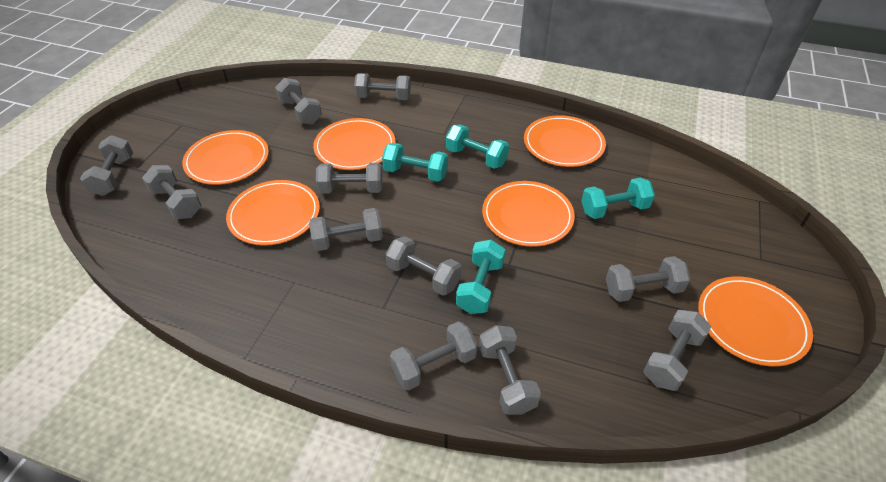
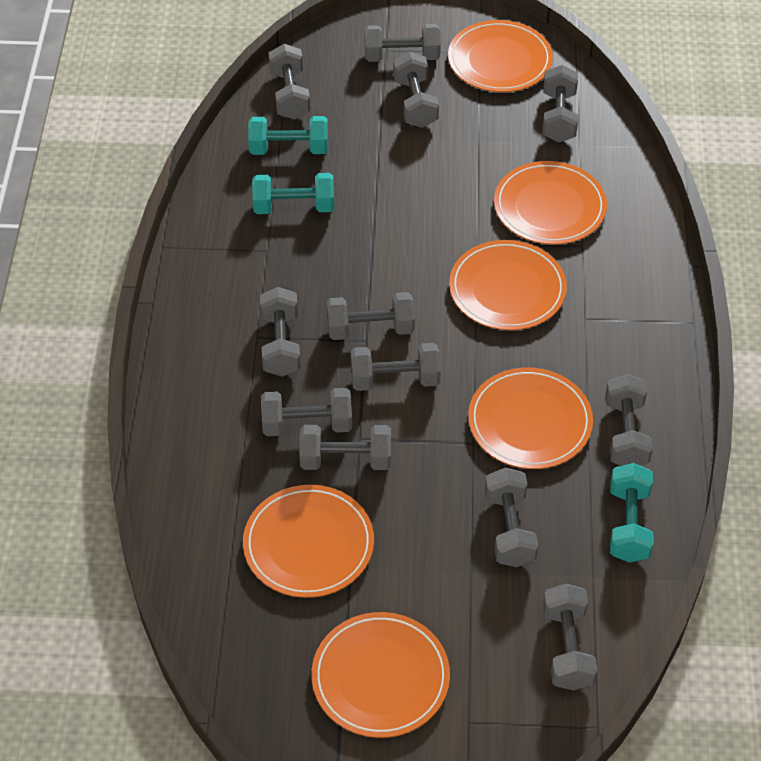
grey dumbbell: [80,135,133,196] [142,165,202,219] [275,78,322,124] [309,208,383,251] [316,163,383,194] [354,73,411,100] [386,236,461,296] [390,321,478,391] [479,325,541,415] [606,256,690,302] [643,310,711,391] = 11 -> [260,287,301,377] [261,388,352,436] [269,44,310,120] [299,425,391,470] [327,292,415,340] [351,343,441,391] [364,24,441,62] [393,52,439,128] [485,467,538,567] [543,65,578,142] [543,584,597,691] [605,374,653,466] = 12
turquoise dumbbell: [382,143,448,182] [446,124,509,168] [456,240,505,314] [581,178,655,219] = 4 -> [248,116,328,155] [252,173,334,214] [610,463,654,563] = 3

